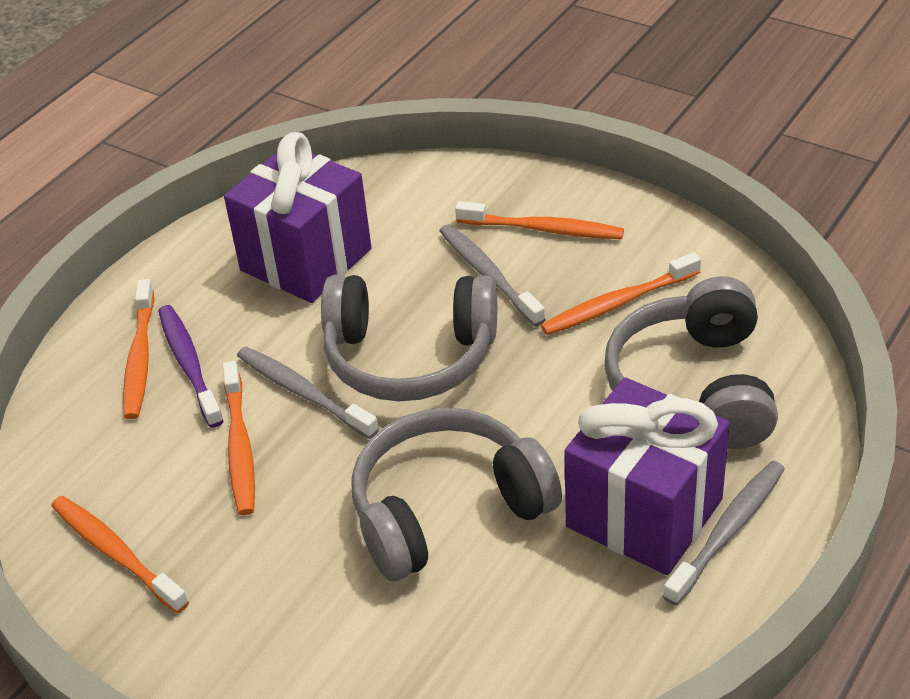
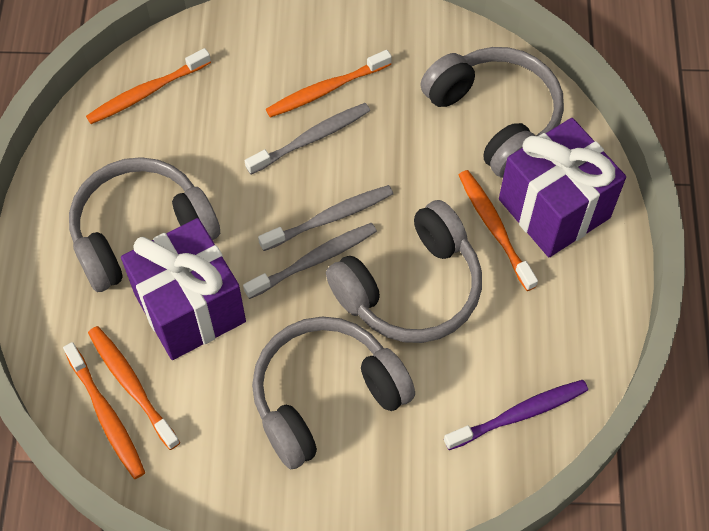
grey headphones: [321,275,497,401] [351,408,562,581] [604,276,778,449] = 3 -> [69,157,220,292] [252,317,415,469] [326,200,482,343] [420,47,564,178] = 4

